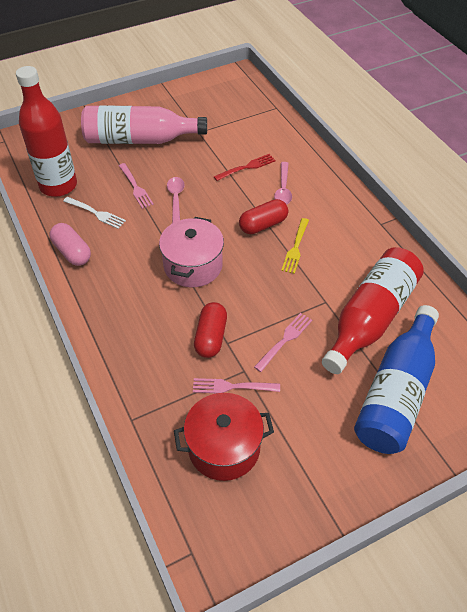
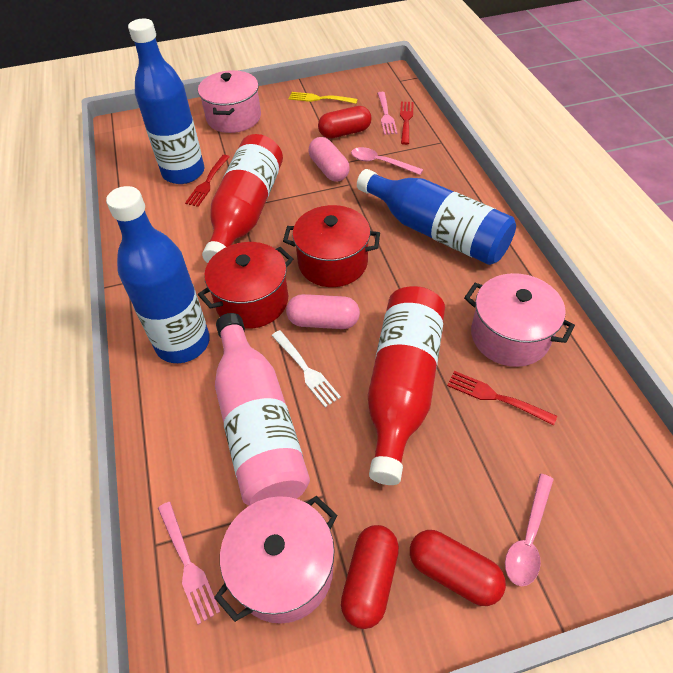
blue bottle: [354,305,439,454] = 1 -> [106,186,210,363] [128,19,204,184] [357,169,516,265] = 3
pink capsule: [49,223,91,266] = 1 -> [286,294,360,329] [309,137,350,182] = 2
pink fork: [119,163,154,209] [193,378,280,393] [254,313,312,372] = 3 -> [158,502,220,625] [377,92,397,135] = 2
pink pot: [159,217,224,287] = 1 -> [198,70,261,133] [214,496,337,624] [464,273,575,367] = 3
red capsule: [194,302,227,358] [239,199,288,234] = 2 -> [318,106,372,139] [341,525,399,629] [410,530,506,606] = 3
red fork: [214,154,276,181] = 1 -> [185,155,230,207] [400,102,414,145] [447,371,557,425] = 3
red pot: [174,393,274,481] = 1 -> [198,242,293,329] [283,205,380,287] = 2

